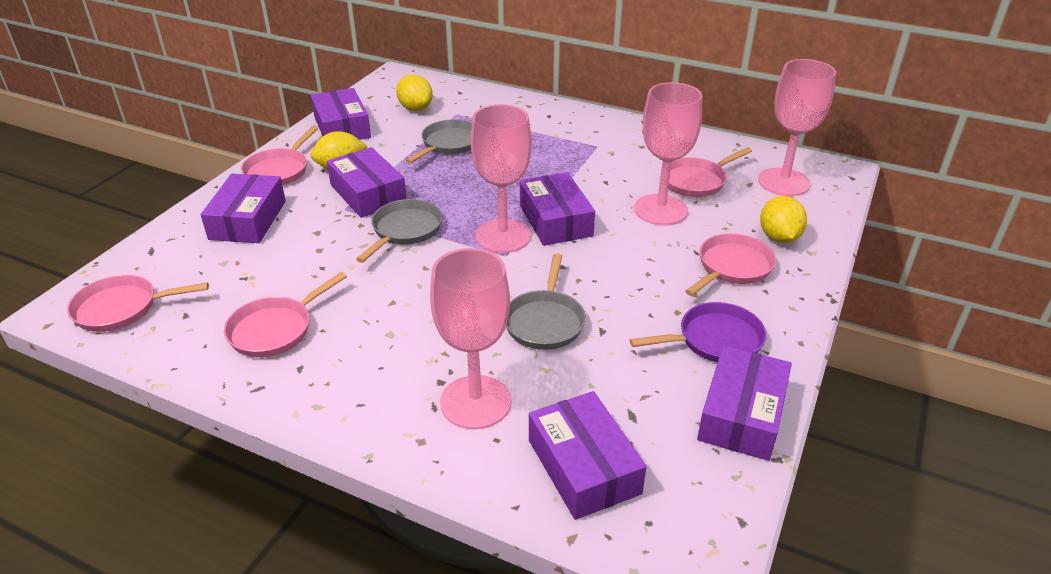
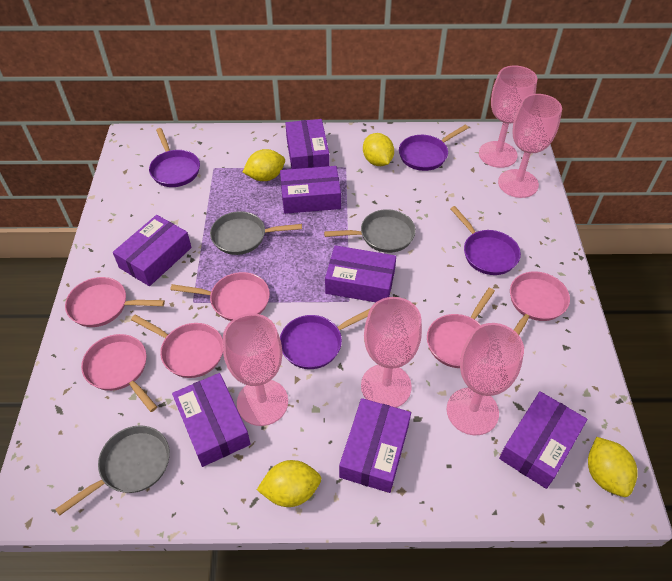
pink goblet: [430,248,511,429] [471,104,532,253] [634,82,702,225] [758,59,836,196] = 4 -> [223,313,288,426] [361,297,422,408] [447,323,524,435] [479,66,537,168] [498,94,562,198] = 5
pink pan: [67,275,209,332] [224,272,347,357] [241,126,318,185] [661,147,752,197] [685,233,776,296] = 5 -> [65,277,165,327] [81,334,157,412] [131,315,223,378] [170,272,270,321] [427,288,495,368] [510,271,570,335] = 6
purple box: [201,174,286,243] [311,88,371,140] [327,147,406,218] [520,172,595,246] [529,391,646,520] [697,345,792,461] = 6 -> [113,215,192,286] [172,373,251,467] [280,166,341,214] [285,119,329,169] [325,245,396,302] [339,398,411,493] [499,391,587,489] = 7
purple pan: [630,302,767,362] = 1 -> [149,128,200,187] [280,309,370,369] [399,125,469,171] [450,206,521,275] = 4
yellow lemon: [311,131,367,169] [396,74,433,111] [760,196,807,243] = 3 -> [243,149,285,181] [257,460,321,507] [363,133,394,166] [588,437,638,497] = 4

